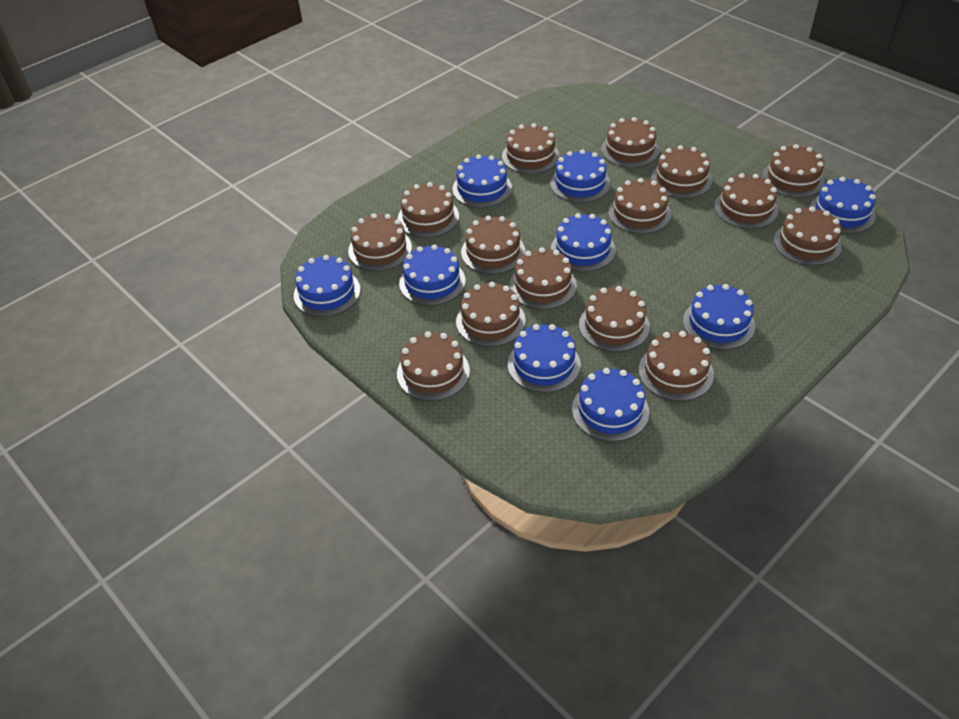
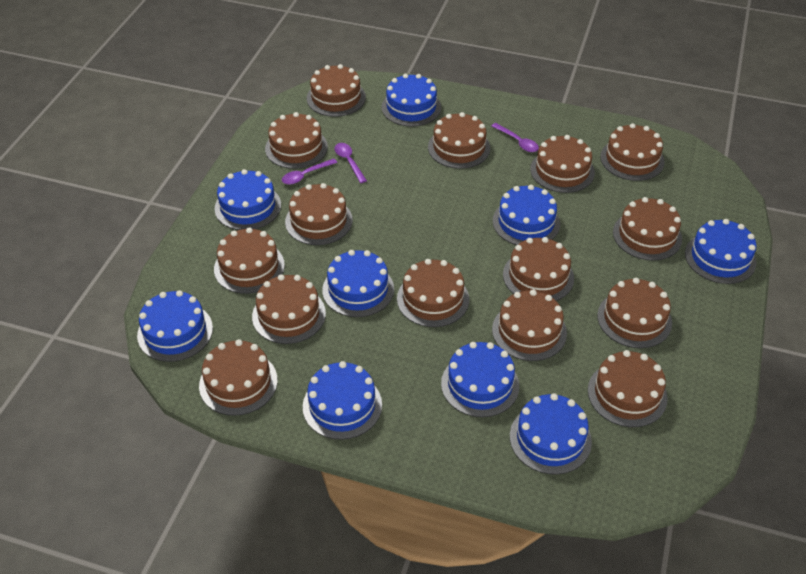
purple spoon: none = 0 -> [282,158,337,185] [334,143,367,183] [492,123,539,152] = 3

